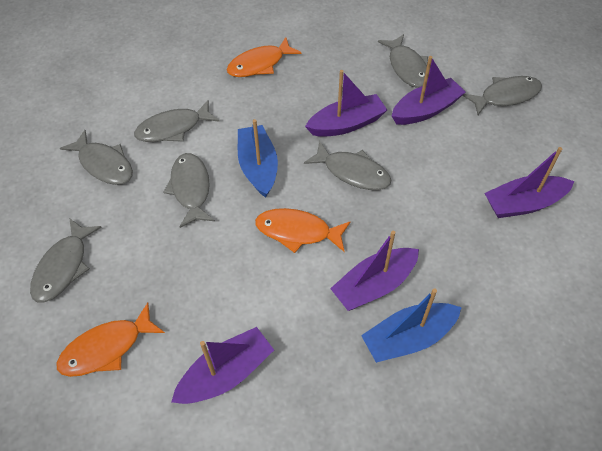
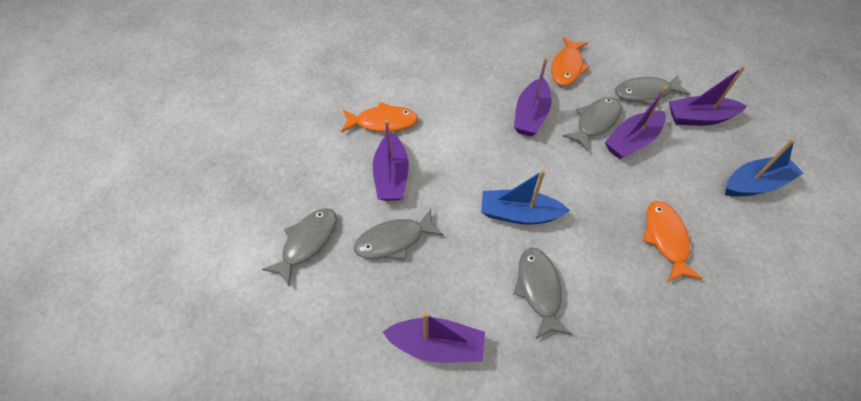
grey fish: [30,218,102,303] [60,130,133,185] [134,100,220,142] [163,153,215,228] [304,141,391,190] [378,34,428,88] [462,76,542,115] = 7 -> [262,208,337,286] [354,209,444,260] [513,248,572,340] [563,97,621,152] [615,75,690,106] = 5

